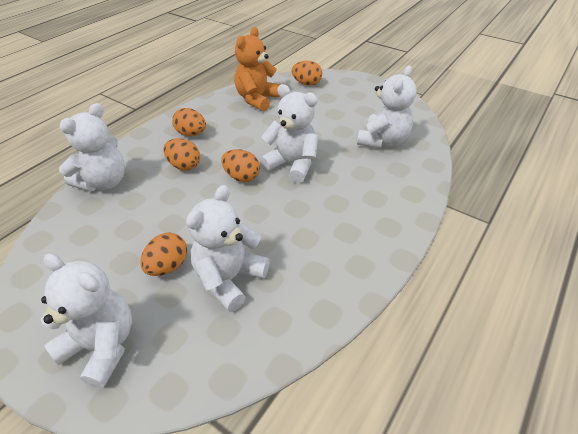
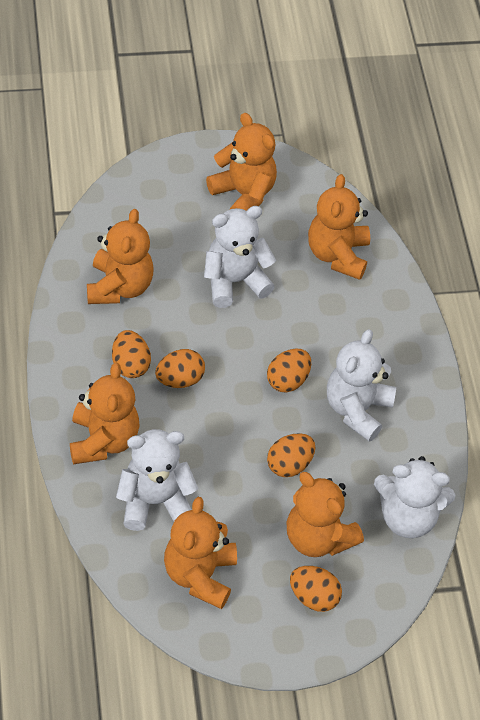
orange teddy bear: [234,27,281,111] = 1 -> [70,363,140,464] [87,209,154,304] [164,497,237,609] [206,113,277,211] [287,472,364,557] [308,174,370,280] = 6
white teddy bear: [41,253,132,388] [59,103,125,191] [186,185,270,312] [259,84,318,183] [357,66,417,148] = 5 -> [116,429,199,531] [204,206,276,308] [327,329,396,442] [374,456,455,538] = 4

